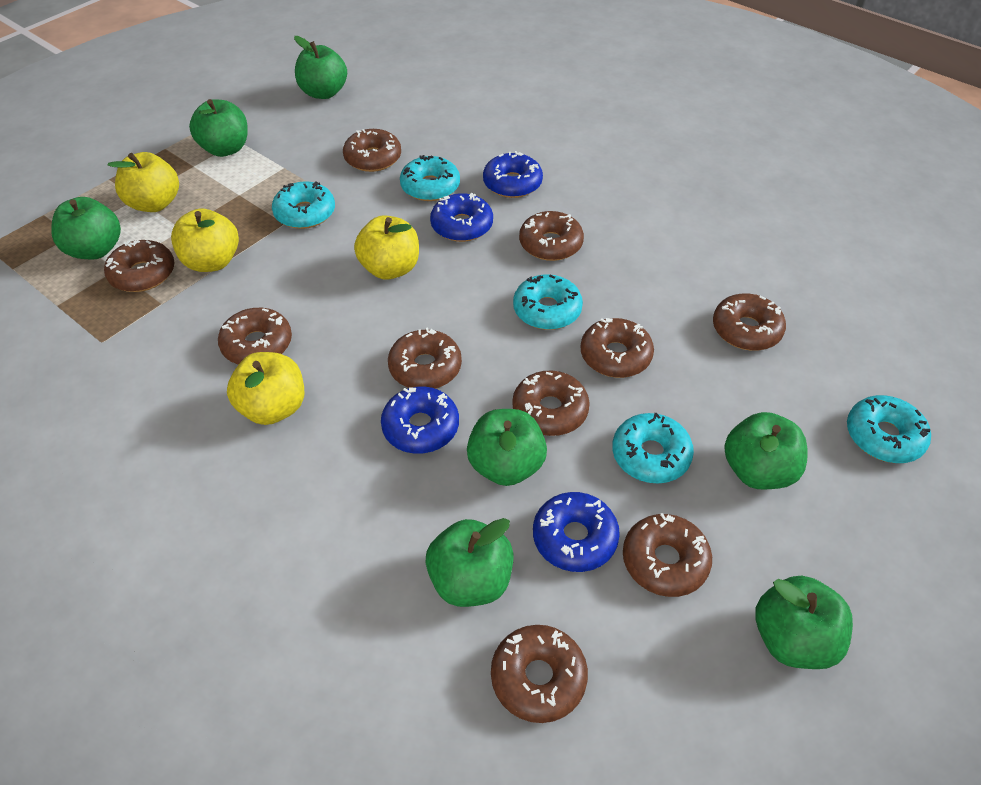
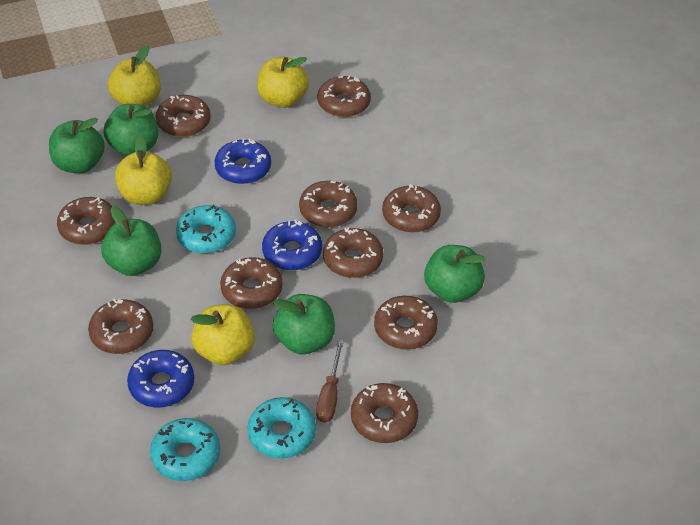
blue donut: [381,387,459,454] [430,193,493,242] [483,151,543,198] [533,492,620,572] = 4 -> [127,350,194,407] [215,138,271,184] [262,220,322,270] = 3
brown screwdriver: none = 0 -> [316,340,344,423] = 1
green apple: [51,197,121,259] [189,99,248,157] [294,36,347,99] [425,518,514,607] [467,409,547,486] [724,412,807,490] [755,576,853,669] = 7 -> [49,117,105,173] [101,206,162,276] [104,104,158,156] [273,294,335,354] [424,245,486,303] = 5
turquoise donut: [272,181,335,229] [400,155,460,201] [513,274,583,330] [612,413,694,483] [847,395,931,463] = 5 -> [150,418,220,481] [176,205,236,253] [248,397,316,459] = 3

